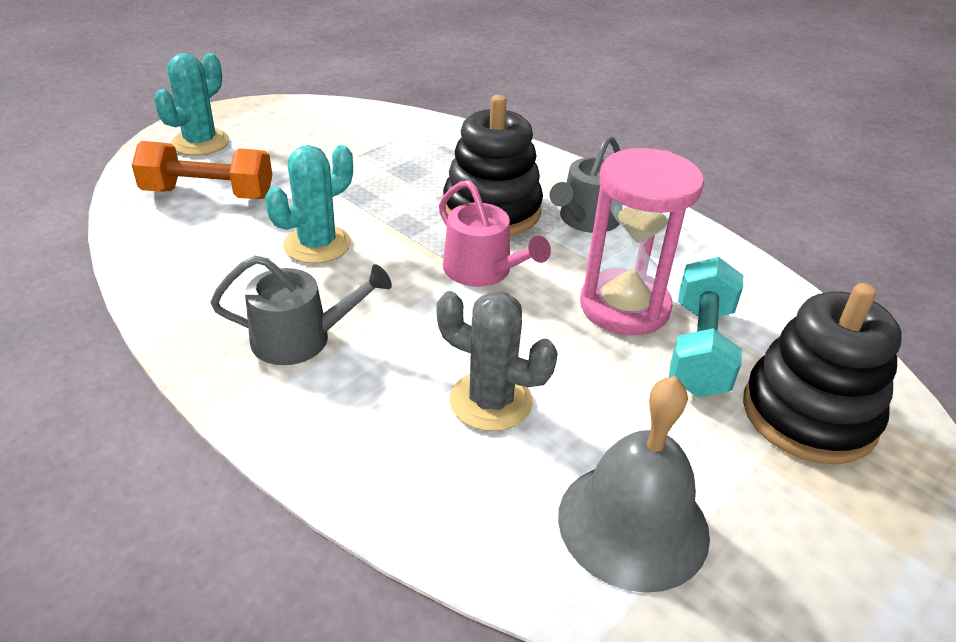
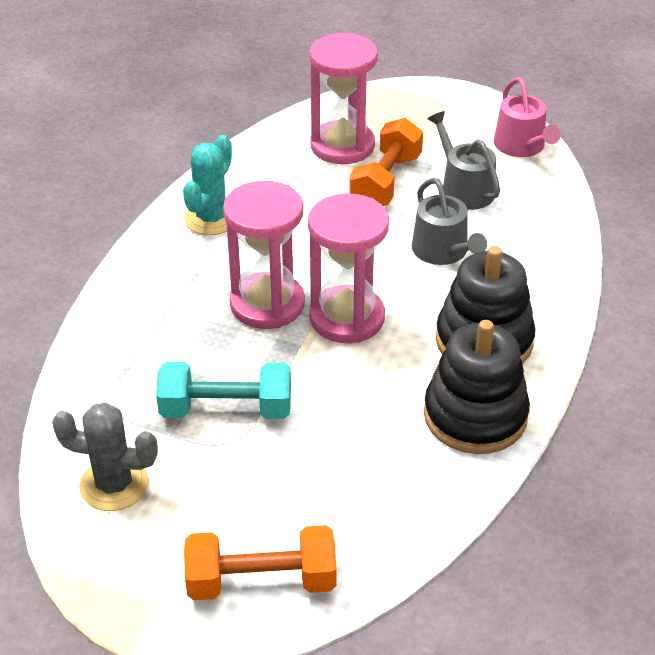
grey bell: [558,376,710,593] = 1 -> none = 0
orange dumbbell: [132,141,272,199] = 1 -> [184,525,337,600] [349,118,423,206] = 2
pink hourglass: [580,148,704,335] = 1 -> [223,181,305,329] [308,193,389,343] [309,33,378,164] = 3
turquoise cactus: [154,53,229,156] [265,145,353,264] = 2 -> [183,135,232,235] = 1

